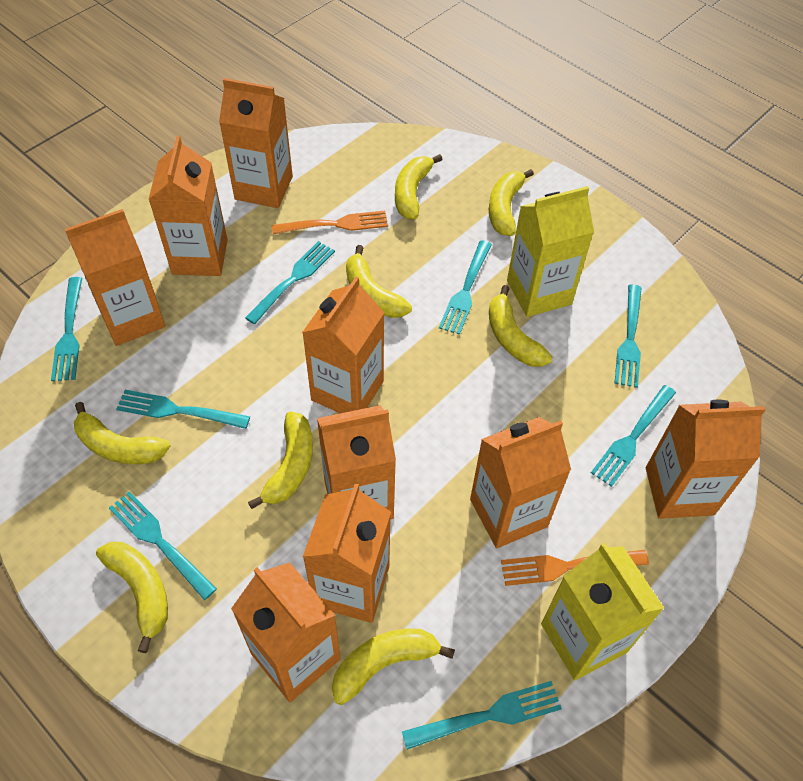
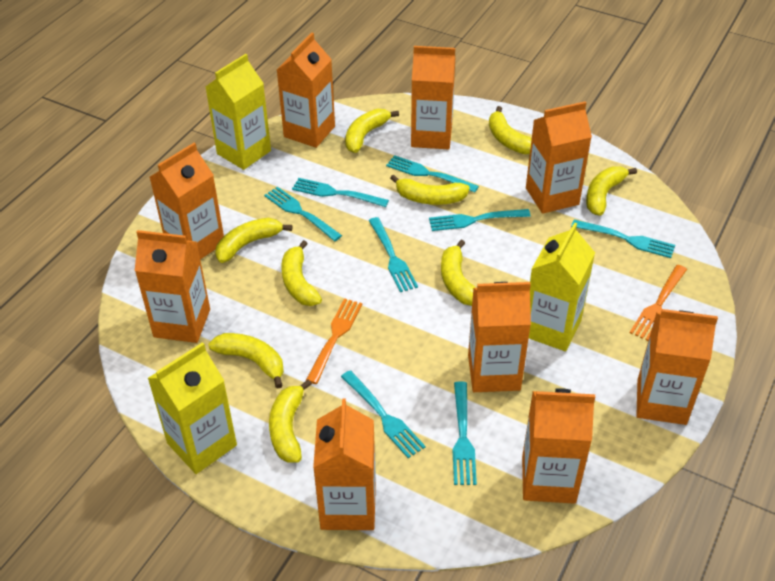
yellow banana: [74,402,170,464] [96,542,168,653] [248,412,313,509] [332,628,455,705] [346,245,412,318] [395,154,443,219] [489,169,534,236] [489,285,552,367] = 8 -> [208,333,284,389] [215,218,292,263] [269,379,312,463] [281,240,322,306] [345,109,399,153] [390,175,470,205] [441,240,476,306] [489,106,532,154] [586,166,637,216] = 9
yellow carton: [507,186,594,317] [541,543,664,680] = 2 -> [148,342,237,474] [205,54,271,170] [529,222,595,351] = 3

